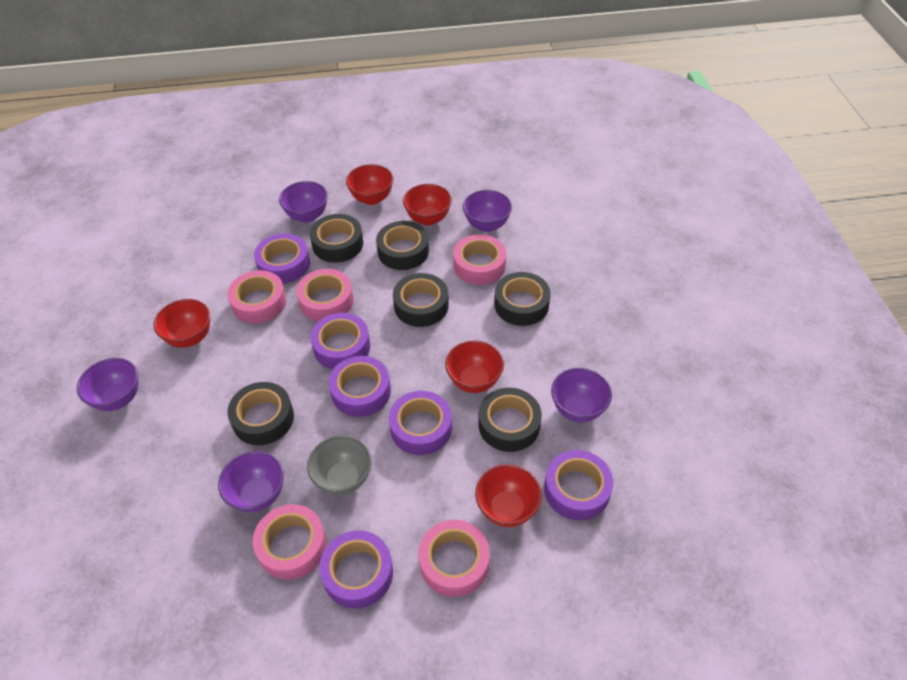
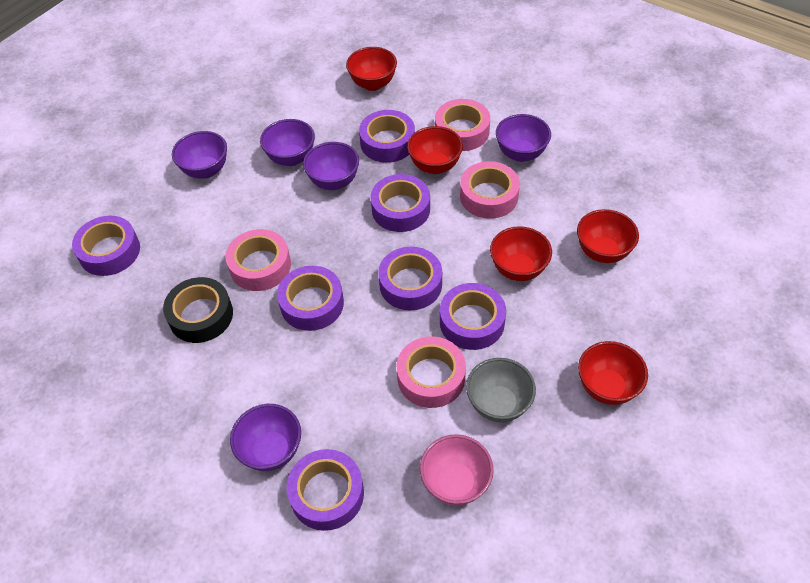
black tape: [228,382,294,445] [310,214,363,262] [376,221,429,270] [393,273,449,327] [478,388,542,452] [494,272,551,326] = 6 -> [163,277,233,343] = 1
pink bowl: none = 0 -> [420,434,494,505] = 1
pink tape: [227,270,287,324] [253,504,327,580] [296,269,354,321] [418,520,490,597] [453,234,506,285] = 5 -> [225,229,291,291] [397,336,466,408] [435,99,490,151] [460,161,520,219] = 4
purple tape: [254,234,310,284] [310,313,370,369] [319,531,393,609] [328,356,391,417] [389,391,452,455] [544,450,613,520] = 6 -> [72,216,140,276] [277,266,344,331] [287,449,364,531] [359,110,415,163] [370,174,430,232] [378,247,442,310] [440,283,506,350] = 7

